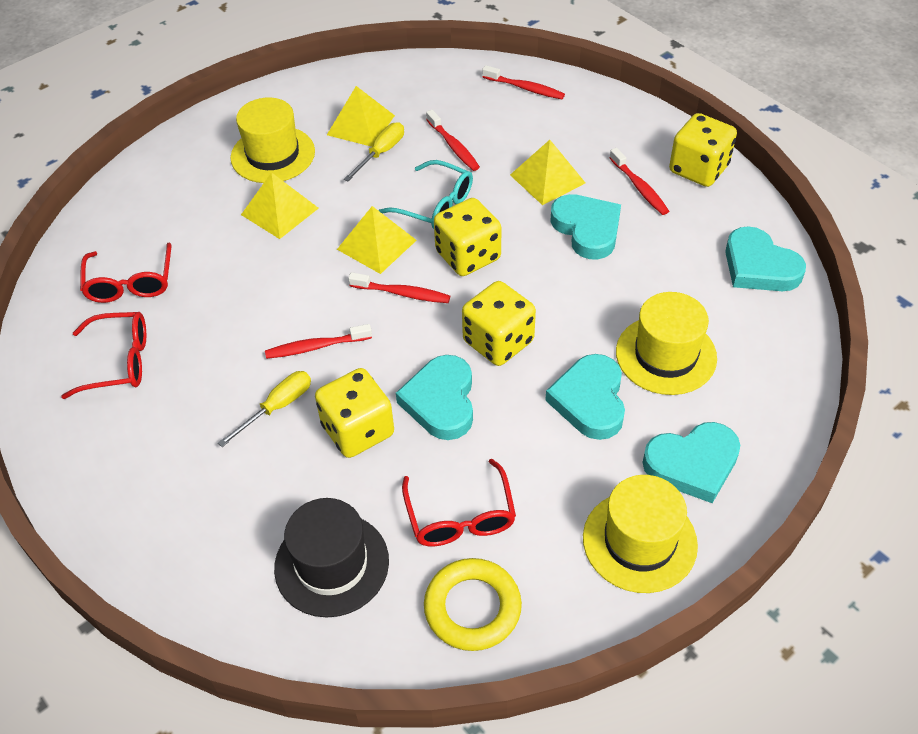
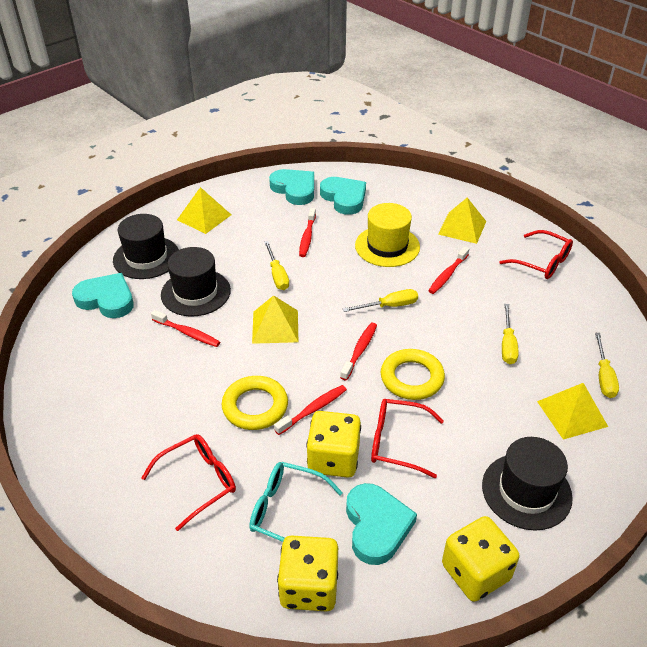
black hat: [274,498,389,618] = 1 -> [113,214,179,279] [161,247,231,316] [482,437,573,530] = 3
turquoise heart: [396,355,473,440] [545,354,625,440] [550,194,621,259] [642,422,740,503] [725,226,806,291] = 5 -> [72,273,134,318] [269,169,314,205] [320,177,366,215] [346,483,417,565] = 4
yellow dice: [315,368,394,458] [434,198,501,276] [462,281,536,366] [669,113,737,187] = 4 -> [277,535,338,612] [306,411,361,478] [442,516,519,602] = 3
yellow hat: [230,97,315,183] [583,475,698,593] [616,292,717,395] = 3 -> [355,203,420,267] = 1
yellow ring: [424,558,522,651] = 1 -> [222,376,288,430] [381,349,445,400] = 2
yellow screwdriver: [218,371,311,447] [344,122,404,181] = 2 -> [264,241,289,290] [343,289,418,312] [502,304,518,364] [595,333,619,398] = 4

